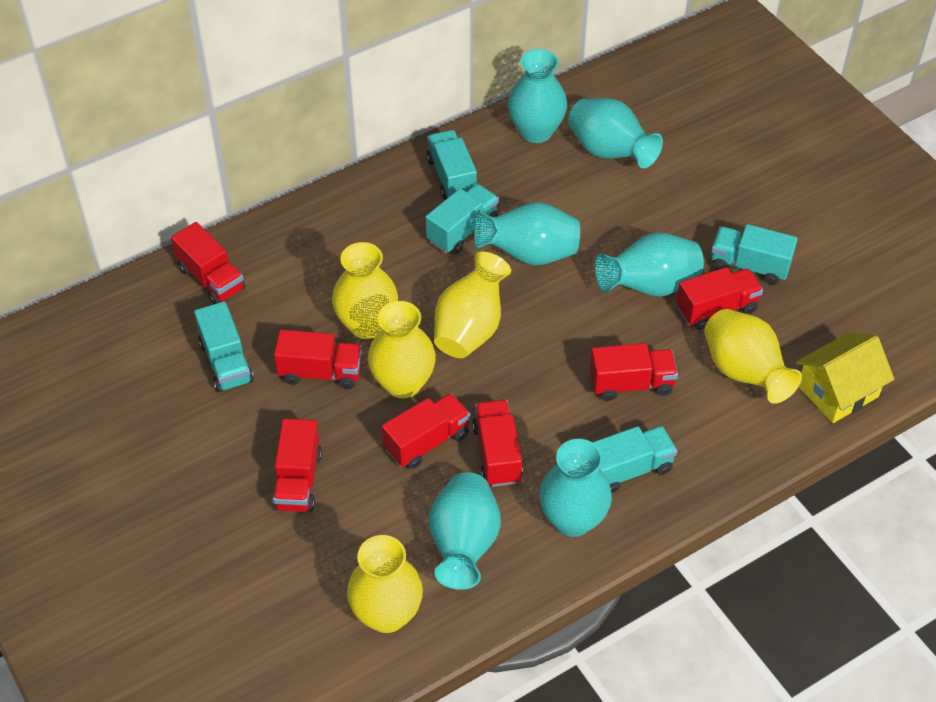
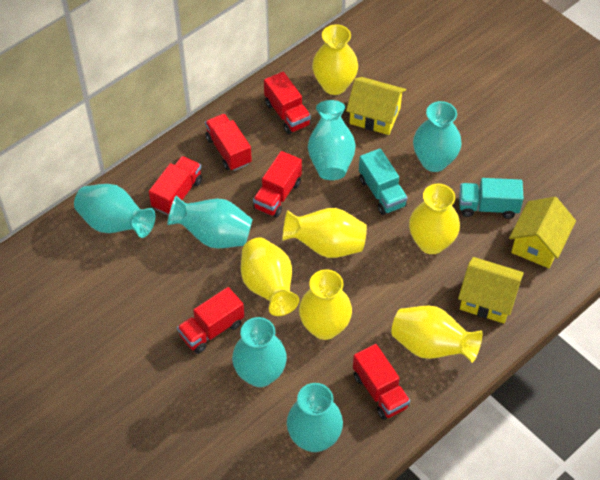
red truck: [171,222,245,304] [272,419,322,512] [274,330,362,389] [382,393,470,469] [472,400,523,487] [590,343,678,401] [676,267,763,330] = 7 -> [149,156,202,216] [177,287,244,354] [205,114,252,171] [253,151,302,217] [264,72,311,134] [353,344,410,420] = 6
turquoise truck: [194,301,254,392] [426,130,477,200] [426,184,499,254] [592,426,677,493] [711,224,798,285] = 5 -> [359,148,408,215] [459,178,524,219] = 2
yellow house: [796,333,894,423] = 1 -> [346,77,406,135] [458,257,524,323] [509,197,576,268] = 3
yellow vase: [332,242,398,339] [347,535,423,633] [368,301,436,398] [434,252,511,358] [704,309,802,404] = 5 -> [241,238,299,316] [282,208,367,258] [299,269,352,340] [312,24,358,95] [391,305,482,363] [409,184,460,254] = 6

